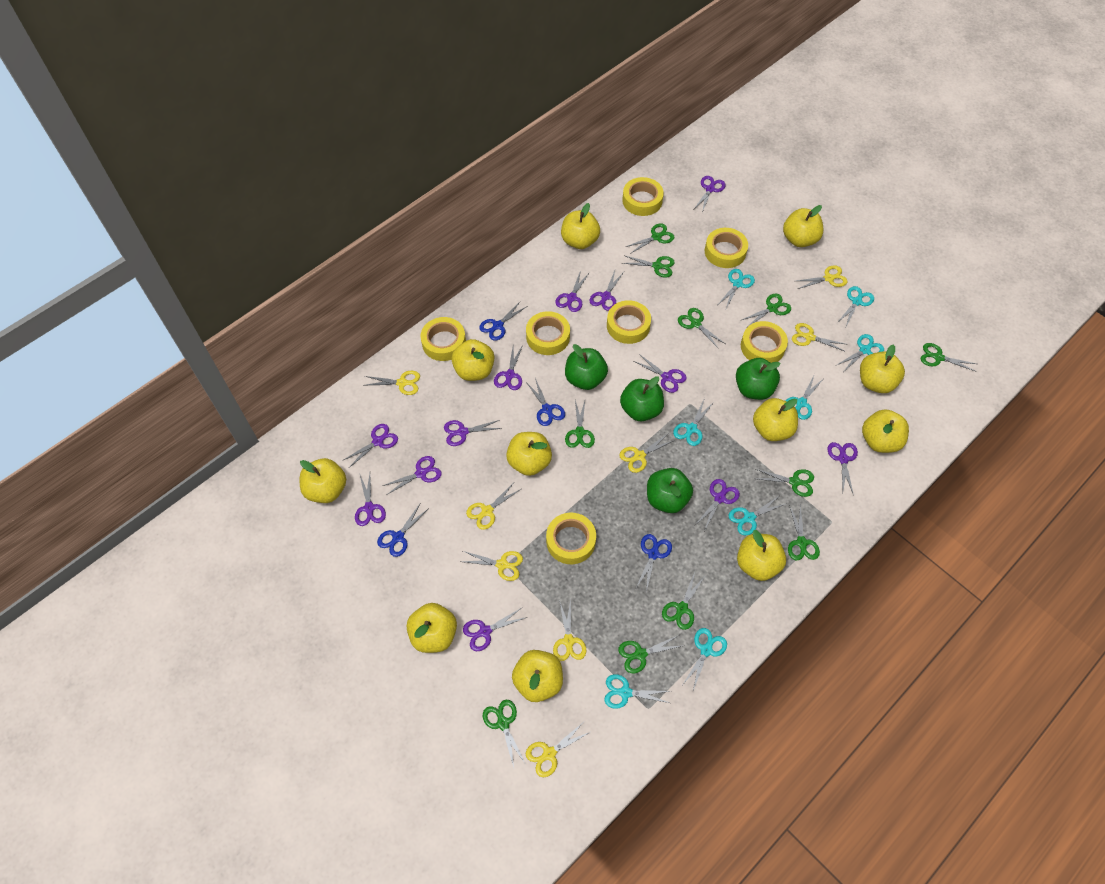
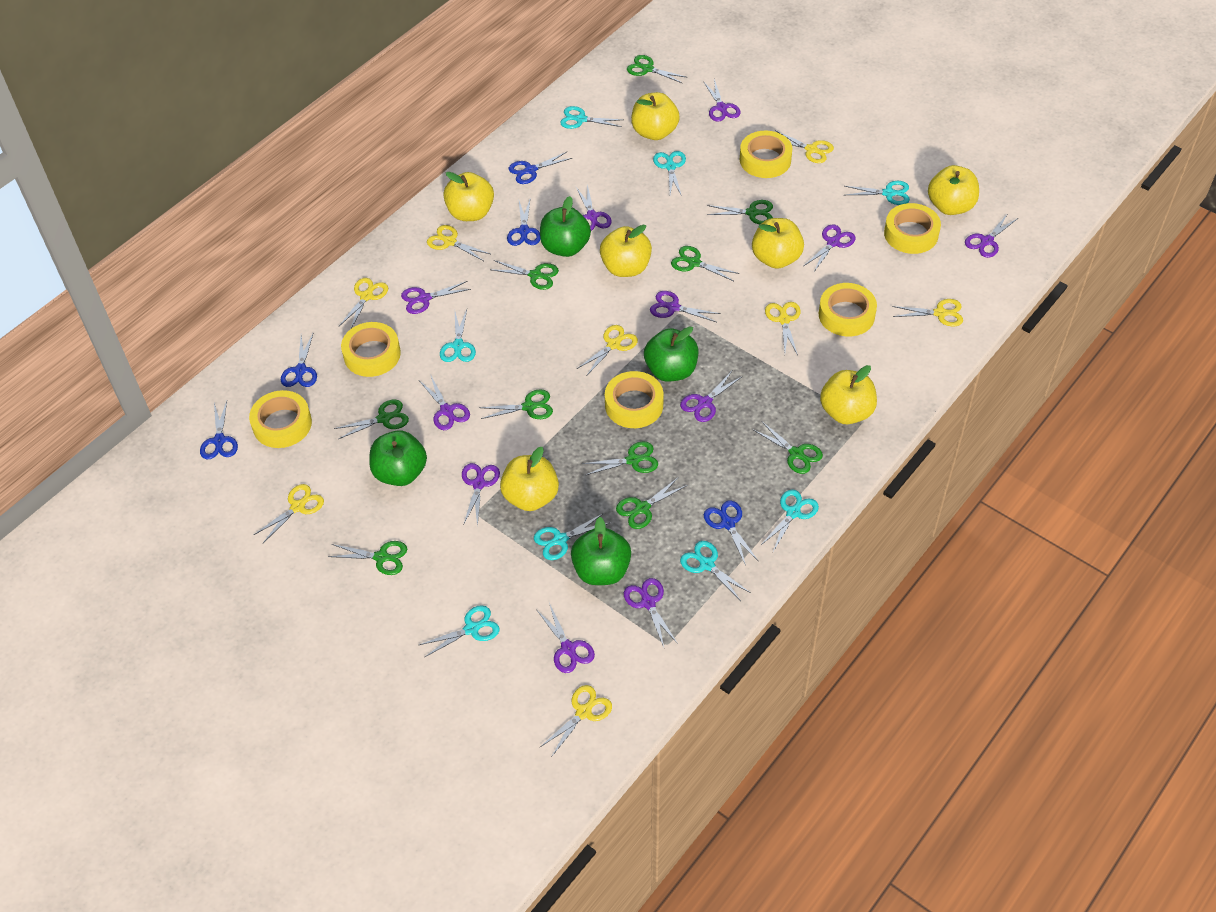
blue scissors: [377,504,428,557] [479,301,527,341] [526,378,565,426] [636,534,672,592] = 4 -> [200,401,238,460] [281,332,317,387] [507,197,541,246] [509,152,572,184] [704,501,759,566] = 5
green scissors: [483,700,525,767] [565,400,595,448] [618,635,685,673] [622,256,675,278] [626,223,675,254] [662,572,706,630] [678,308,725,349] [742,294,791,325] [756,469,814,497] [788,504,820,560] [921,343,977,372] = 11 -> [328,541,407,575] [334,399,409,439] [479,389,553,419] [492,260,559,290] [582,441,658,475] [616,477,688,529] [627,55,688,84] [671,246,739,281] [707,200,773,225] [754,422,823,474] = 10
purple scissors: [342,424,398,468] [355,473,386,526] [382,456,442,494] [444,420,502,446] [463,608,527,651] [494,345,523,390] [555,270,590,312] [590,271,624,311] [634,354,687,393] [694,176,726,212] [694,479,740,531] [828,442,858,495] = 12 -> [401,281,471,314] [420,374,470,430] [462,463,500,527] [536,603,595,673] [576,184,612,231] [624,578,678,647] [650,291,721,322] [680,371,743,422] [703,79,741,122] [804,224,856,271] [965,213,1018,258] = 11
yellow apple: [300,458,346,503] [406,603,457,653] [451,339,494,381] [506,432,552,476] [512,650,563,702] [561,203,600,249] [737,530,786,581] [753,398,798,441] [783,205,823,247] [860,344,905,393] [862,409,909,453] = 11 -> [443,172,494,221] [500,447,559,511] [600,225,652,277] [631,92,680,140] [752,218,804,269] [820,365,877,424] [928,165,979,215] = 7
yellow tape: [421,317,466,361] [526,311,570,355] [546,513,596,564] [607,300,651,344] [622,177,664,216] [705,228,748,268] [741,321,788,363] = 7 -> [249,390,312,448] [341,322,401,377] [605,371,664,428] [740,131,792,178] [818,283,877,337] [884,203,941,254] = 6

